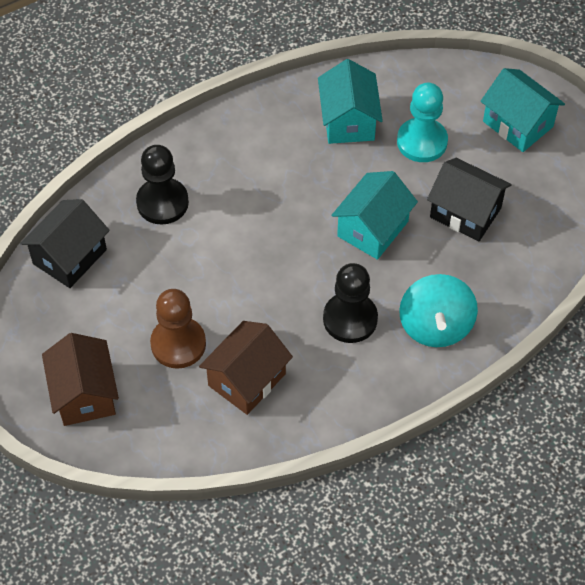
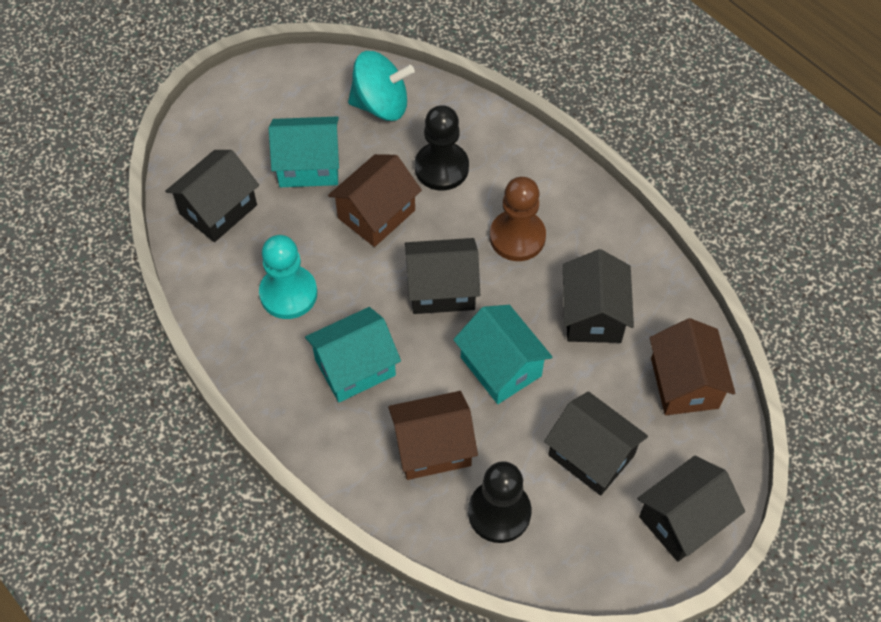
black house: [20,199,110,288] [427,158,512,242] = 2 -> [165,150,259,242] [405,238,480,314] [544,391,648,496] [563,249,634,343] [637,456,745,562] = 5
brown house: [42,333,119,426] [199,321,293,415] = 2 -> [328,154,422,247] [388,391,478,480] [650,318,735,415] = 3

